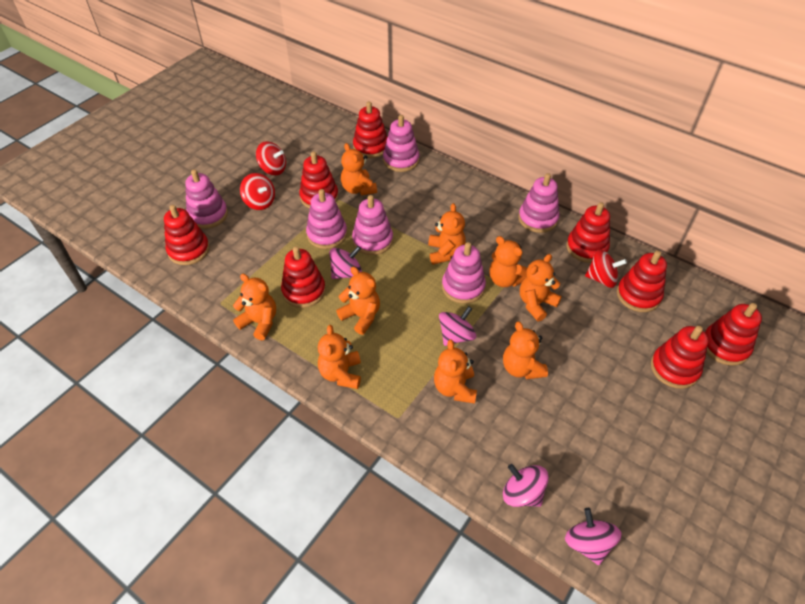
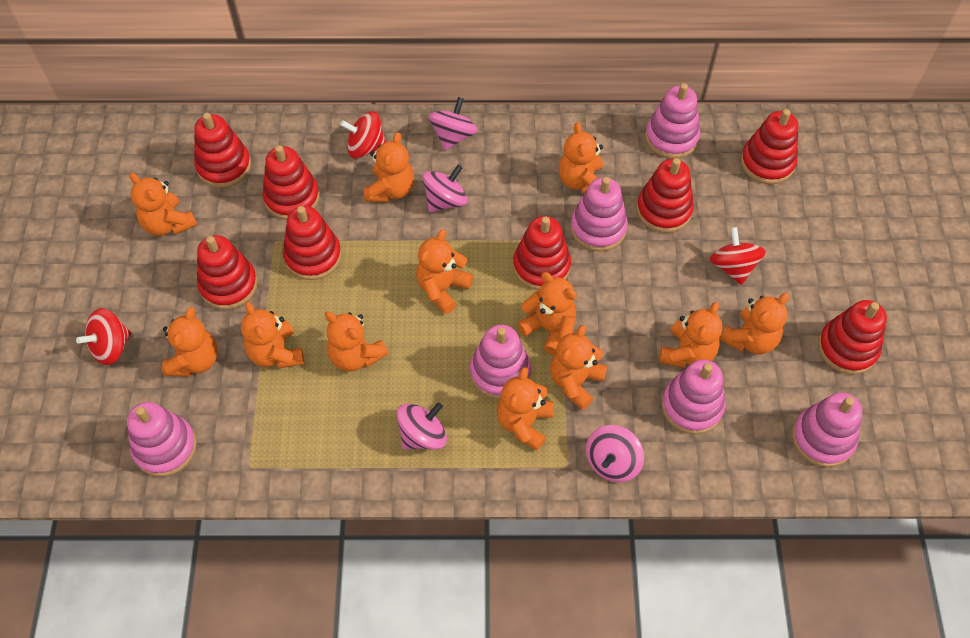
orange teddy bear: [233,274,276,340] [318,325,361,389] [336,267,380,335] [341,143,377,195] [428,203,466,265] [434,340,477,404] [489,236,527,287] [503,322,548,379] [520,254,562,321] = 9 -> [129,173,197,236] [162,307,218,376] [241,302,304,369] [325,312,389,372] [364,132,414,203] [416,230,473,314] [497,367,553,451] [517,272,577,355] [550,325,607,410] [559,122,603,194] [659,302,723,368] [719,293,789,354] = 12

